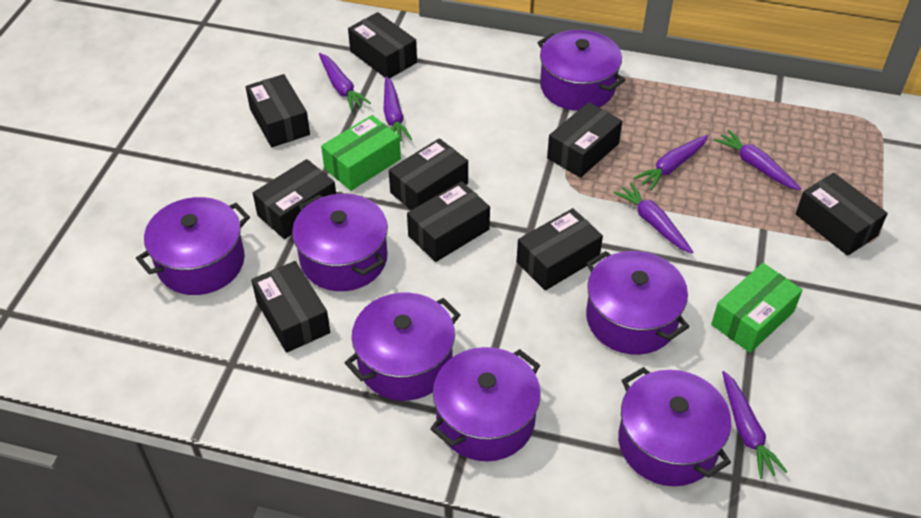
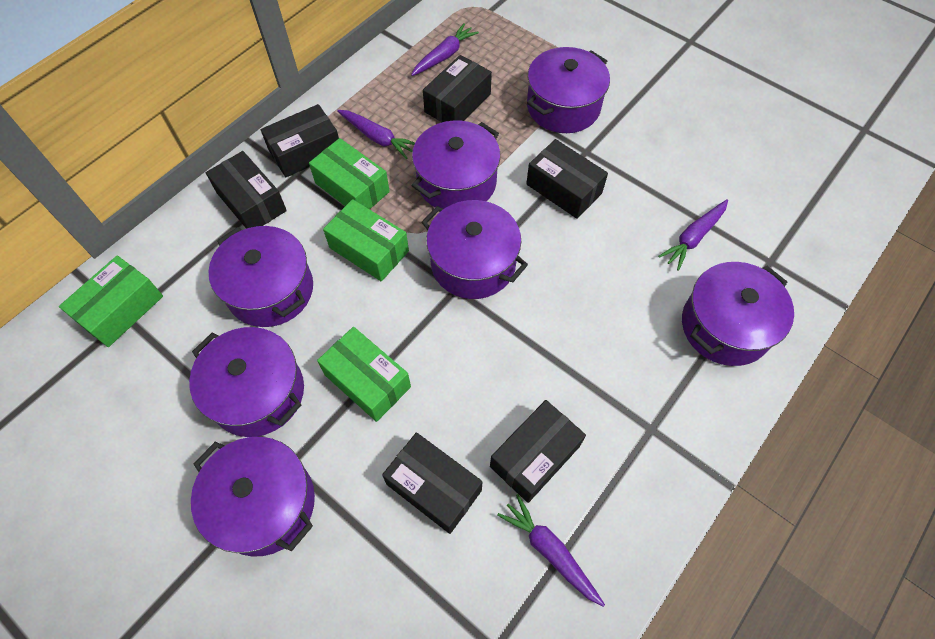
black box: [246,74,310,147] [251,261,330,353] [253,159,336,239] [348,12,417,79] [389,138,468,210] [407,181,490,262] [517,208,603,290] [547,102,622,178] [795,173,888,256] = 9 -> [206,151,287,229] [261,104,339,177] [382,432,483,534] [423,55,492,122] [490,400,586,503] [526,139,608,219] = 6
green box: [321,115,401,191] [711,263,803,353] = 2 -> [59,256,163,347] [309,138,390,209] [317,327,411,422] [323,199,409,281] = 4
purple carrot: [319,53,371,111] [383,76,412,141] [613,182,693,253] [634,135,708,191] [714,130,801,190] [722,371,787,479] = 6 -> [337,110,415,159] [411,23,479,76] [498,494,605,607] [658,199,728,271] = 4

